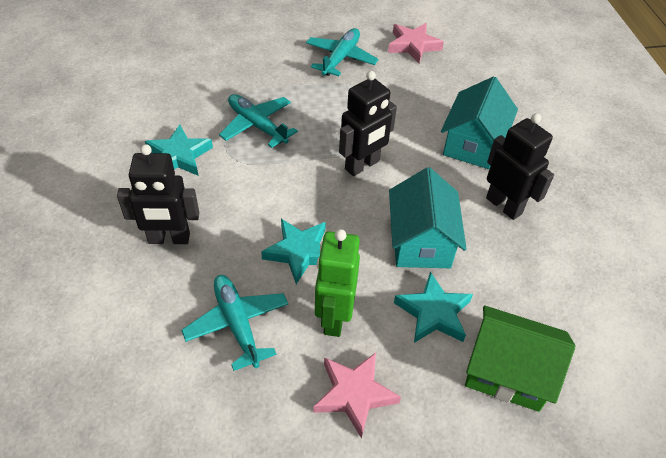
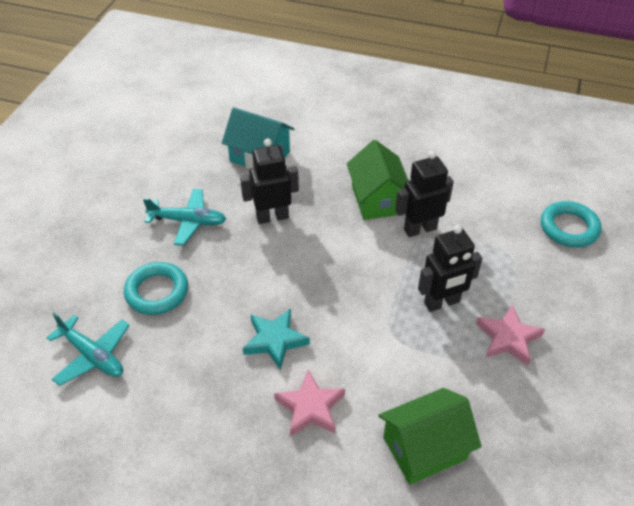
green house: [465,306,576,412] = 1 -> [347,140,409,220] [379,388,482,485] = 2
green robot: [315,229,360,337] = 1 -> none = 0
turquoise house: [389,167,467,268] [441,76,518,169] = 2 -> [222,107,294,169] = 1
turquoise plane: [181,275,288,371] [219,94,298,148] [306,28,379,76] = 3 -> [46,313,130,386] [143,189,226,246] = 2
turquoise ring: none = 0 -> [124,262,188,315] [541,201,601,248] = 2
turquoise star: [145,124,213,176] [261,219,326,284] [394,271,473,343] = 3 -> [243,308,310,370] = 1

